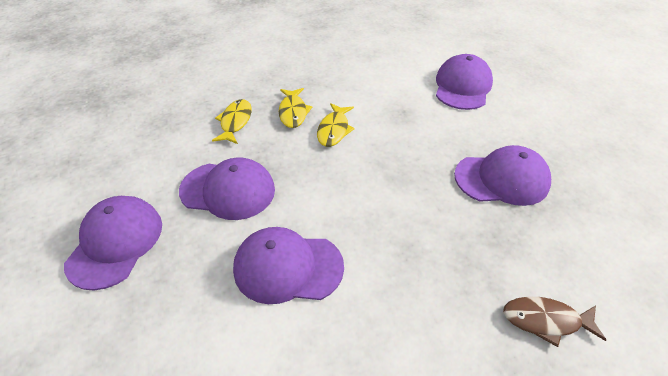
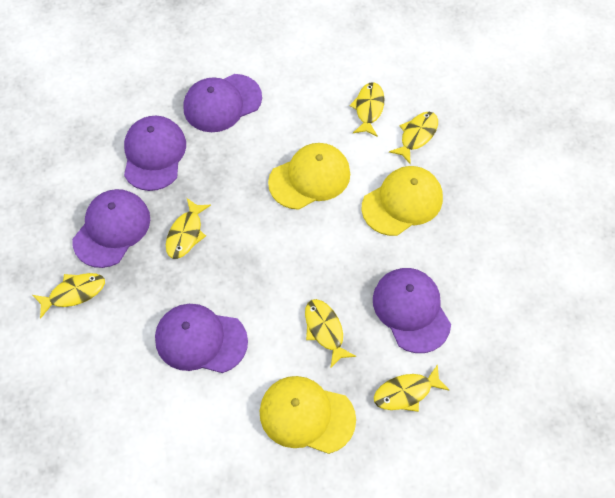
brown fish: [503,297,606,347] = 1 -> none = 0
yellow cap: none = 0 -> [260,376,356,454] [268,143,350,210] [362,166,443,236] = 3
yellow fish: [212,99,252,144] [279,88,312,128] [317,103,355,147] = 3 -> [33,273,105,319] [166,198,211,259] [305,299,356,368] [350,82,384,137] [374,364,450,412] [389,112,438,164] = 6

